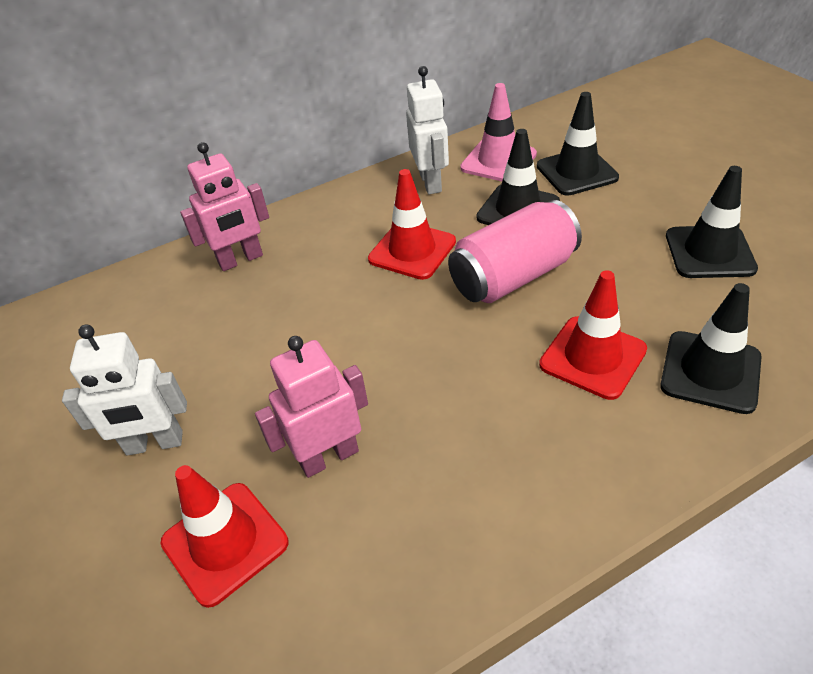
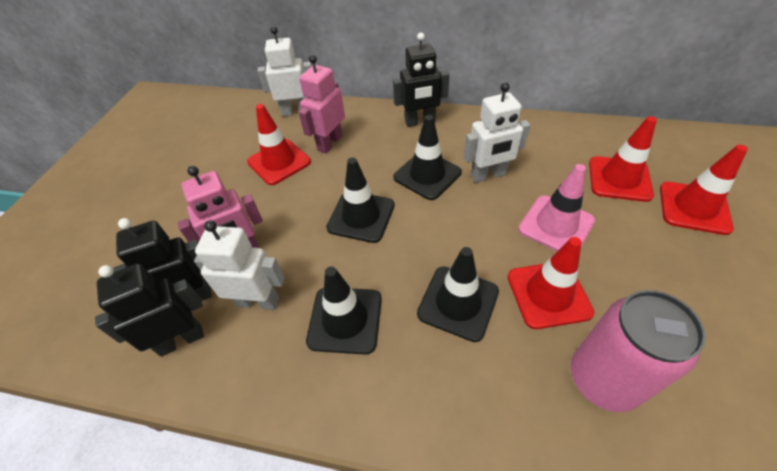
black robot: none = 0 -> [95,264,204,357] [113,218,212,301] [393,33,449,127] = 3
red traffic cone: [160,465,288,608] [368,169,456,280] [539,270,647,400] = 3 -> [247,104,311,185] [507,237,594,329] [589,116,657,202] [660,145,748,235] = 4
white robot: [62,325,187,455] [406,66,449,194] = 2 -> [194,220,285,310] [257,26,312,116] [464,82,530,183] = 3

